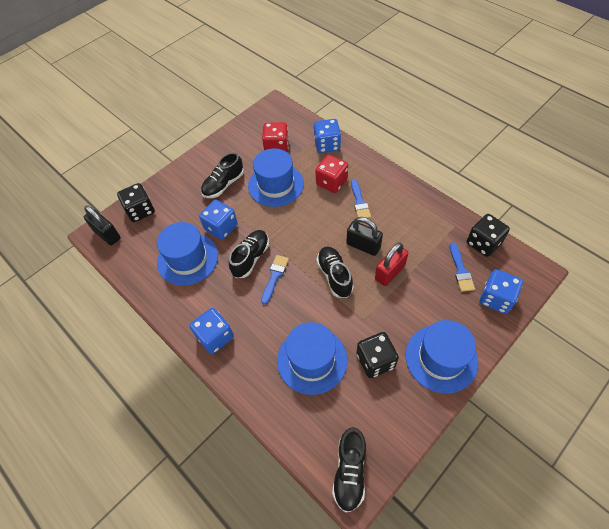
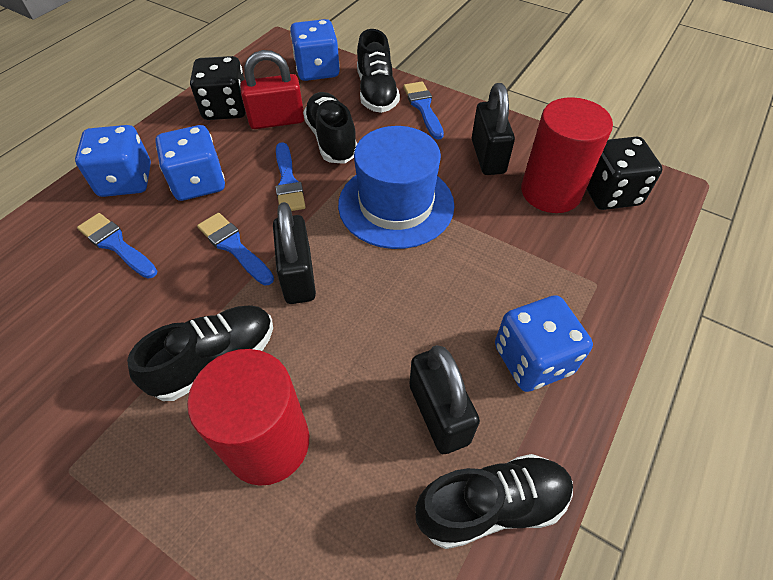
black dice: [117,183,155,222] [356,332,399,378] [467,214,510,257] = 3 -> [190,56,246,120] [587,137,662,210] = 2
black padlock: [84,206,121,245] [346,217,383,256] = 2 -> [273,202,316,304] [409,345,480,454] [472,83,515,175] = 3
blue brush: [261,255,289,305] [351,179,371,218] [450,243,475,292] = 3 -> [77,213,158,279] [197,213,274,285] [275,142,306,211] [403,82,444,140] = 4
blue hat: [157,222,218,286] [248,148,304,207] [277,322,347,395] [406,320,478,394] = 4 -> [338,126,455,249] = 1
red cylinder: none = 0 -> [187,349,309,486] [521,97,613,213] = 2
red dice: [262,122,289,152] [315,155,348,193] = 2 -> none = 0

